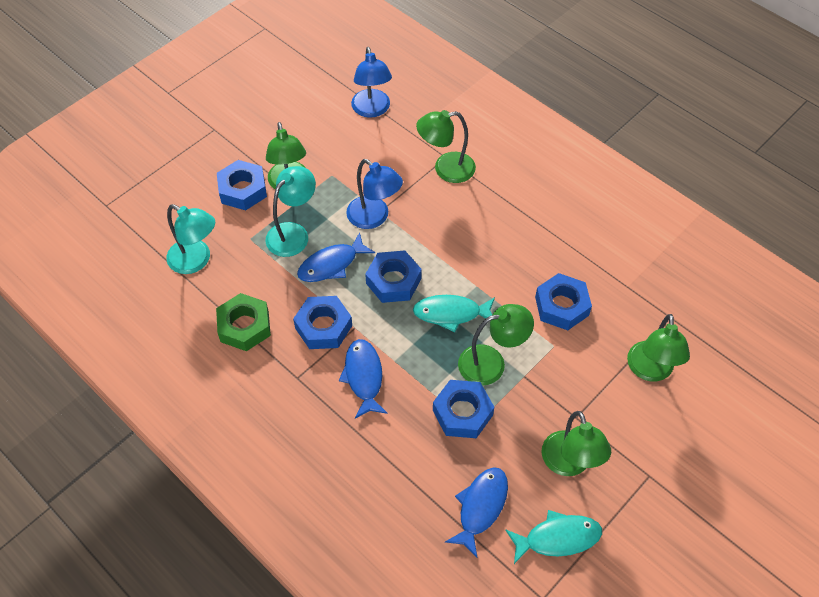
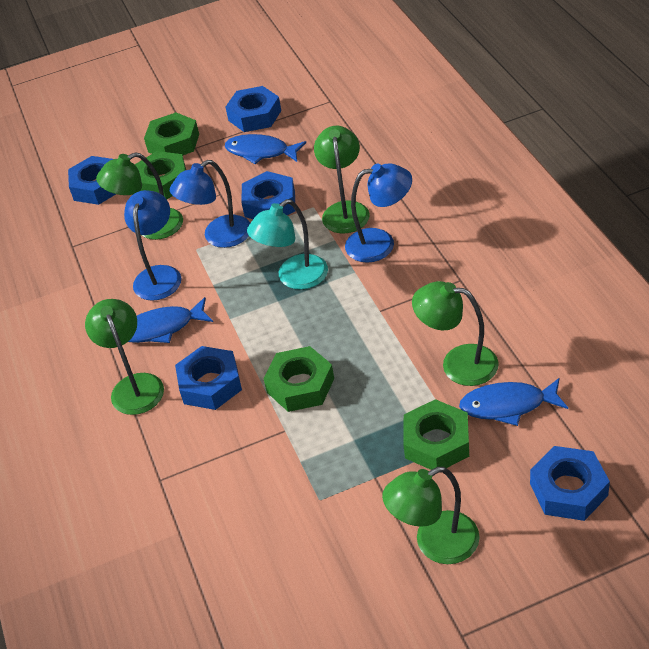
blue lamp: [346,159,403,229] [351,47,392,118] = 2 -> [124,190,181,301] [170,160,250,248] [345,163,412,263] = 3
green nut: [216,293,271,351] = 1 -> [135,151,186,199] [144,112,199,155] [263,346,334,412] [403,399,469,470] = 4
turquoise fish: [413,295,495,332] [505,510,602,564] = 2 -> none = 0
turquoise lamp: [167,204,215,274] [265,166,316,257] = 2 -> [247,199,328,289] = 1

